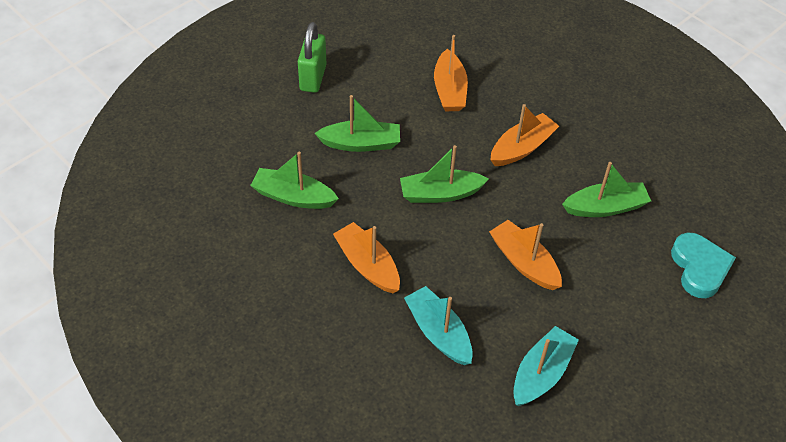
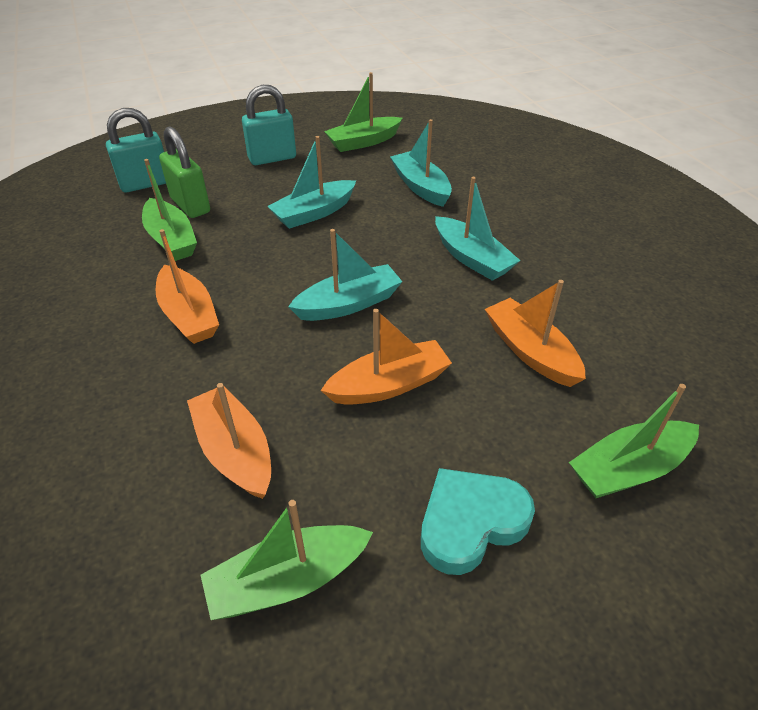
turquoise boat: [404,286,473,365] [513,326,579,406] = 2 -> [267,136,356,229] [288,229,403,321] [390,119,452,207] [435,177,521,281] = 4
turquoise padlock: none = 0 -> [106,108,166,192] [242,85,296,165] = 2

